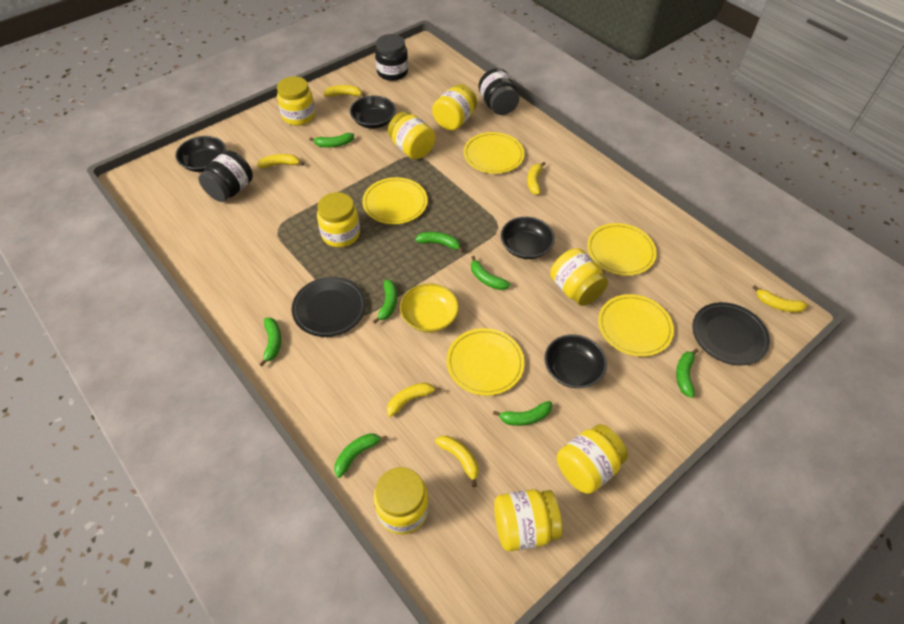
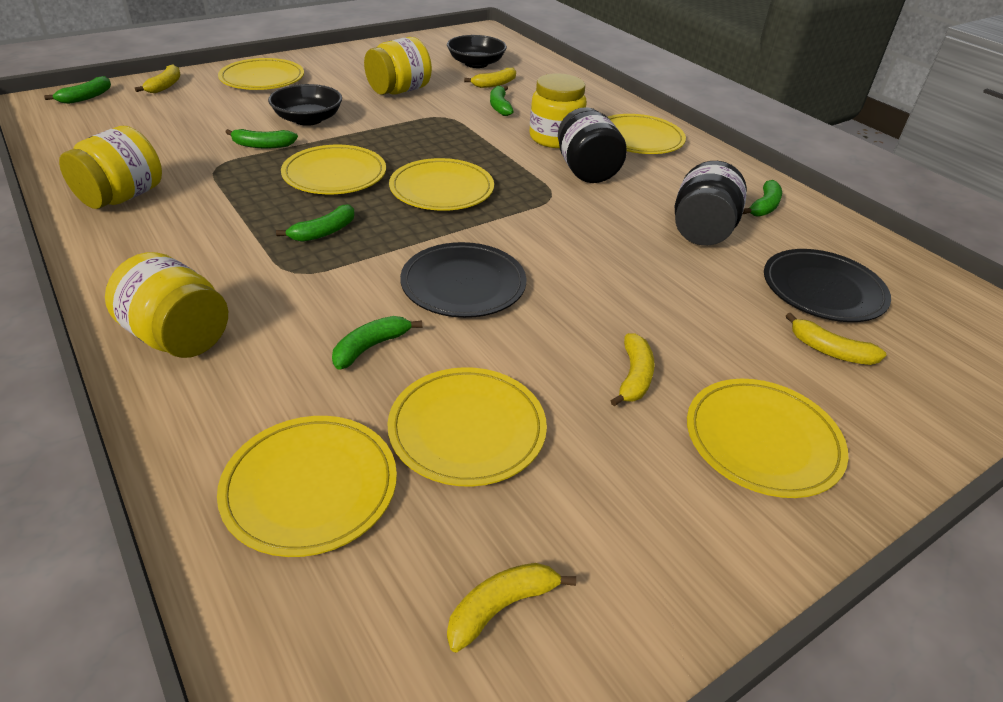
black bowl: [175,136,226,172] [350,96,396,129] [501,217,555,259] [544,335,607,388] = 4 -> [268,84,342,126] [447,35,507,68] = 2
black jar: [198,150,253,202] [375,34,408,81] [479,68,519,115] = 3 -> [558,107,627,183] [675,161,747,245] = 2
green banana: [259,318,281,366] [309,133,354,147] [334,434,388,478] [373,280,397,323] [415,232,464,253] [471,256,510,290] [493,401,552,426] [676,348,698,398] = 8 -> [44,76,111,104] [225,129,298,148] [276,204,355,242] [332,316,422,370] [490,86,514,116] [743,180,782,217] = 6
yellow banana: [257,154,304,168] [323,85,366,97] [387,383,441,417] [435,436,479,487] [527,162,546,195] [752,285,808,313] = 6 -> [135,64,180,93] [447,563,576,653] [464,68,516,88] [610,333,654,406] [786,313,886,365] = 5
yellow bowl: [400,283,459,333] = 1 -> none = 0
yellow jar: [277,76,315,126] [317,192,360,247] [374,467,429,534] [388,111,435,159] [432,84,477,131] [494,489,562,551] [550,248,608,306] [557,424,628,494] = 8 -> [59,126,162,209] [105,252,228,358] [364,37,432,95] [529,73,586,148] = 4
yellow plate: [362,177,428,224] [446,328,524,396] [463,132,524,174] [587,223,657,276] [598,294,674,357] = 5 -> [217,416,397,557] [218,58,304,90] [281,145,386,194] [387,367,547,487] [389,158,494,211] [608,114,686,154] [687,379,848,498] = 7

